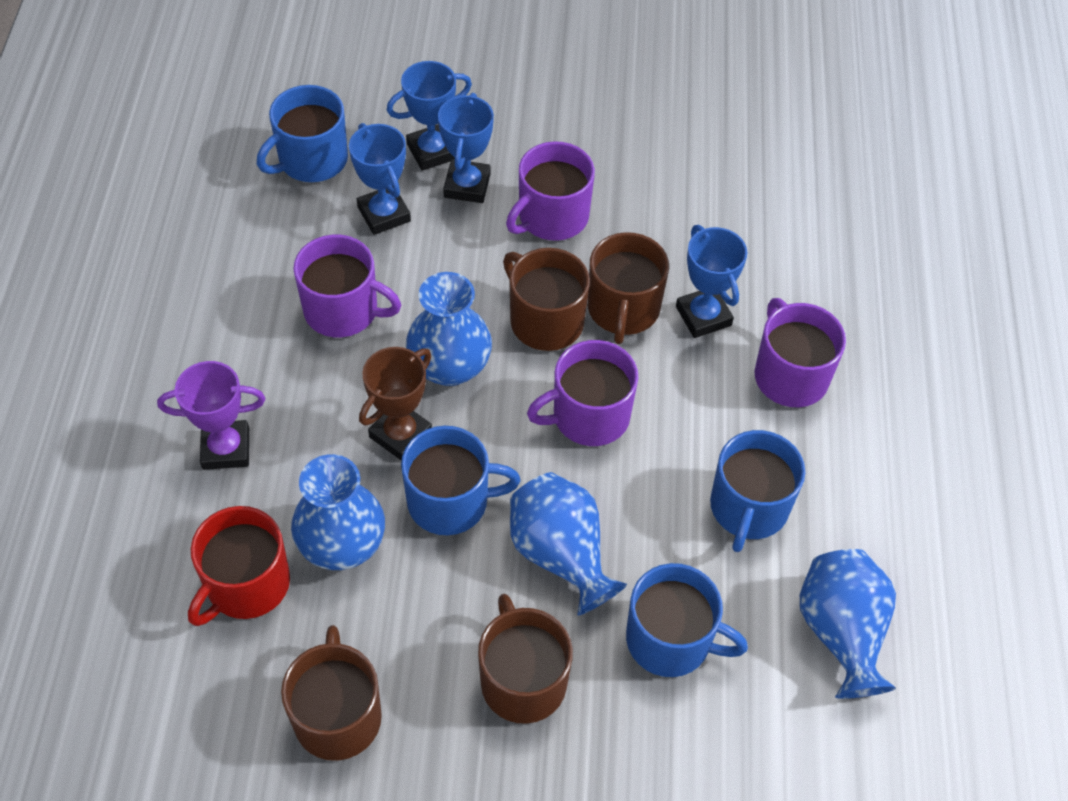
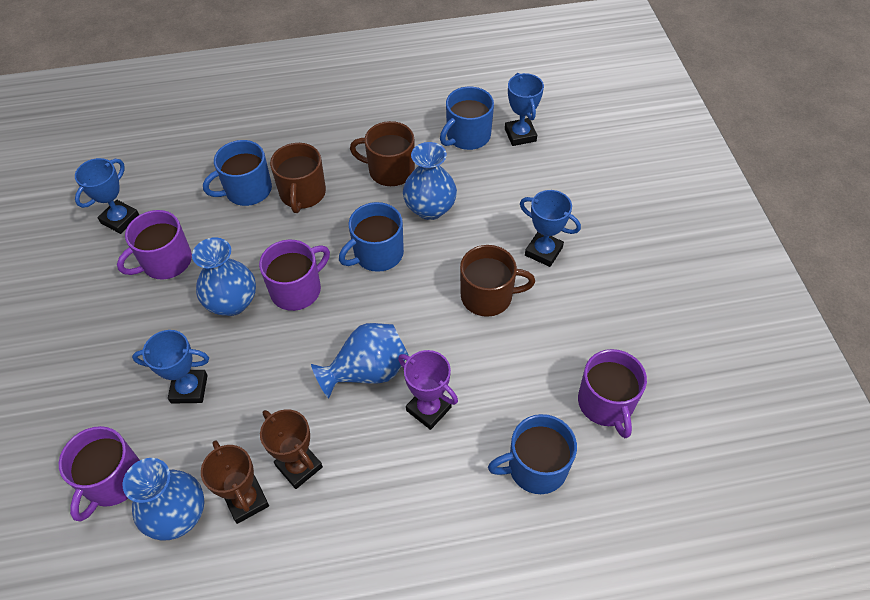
brown mug: [281,625,382,761] [478,594,573,724] [503,248,590,351] [588,232,669,344] = 4 -> [270,143,326,213] [350,121,415,186] [460,245,535,317] = 3
brown trophy: [359,347,432,461] = 1 -> [201,440,269,524] [260,409,323,489] = 2
red mug: [188,506,290,626] = 1 -> none = 0

